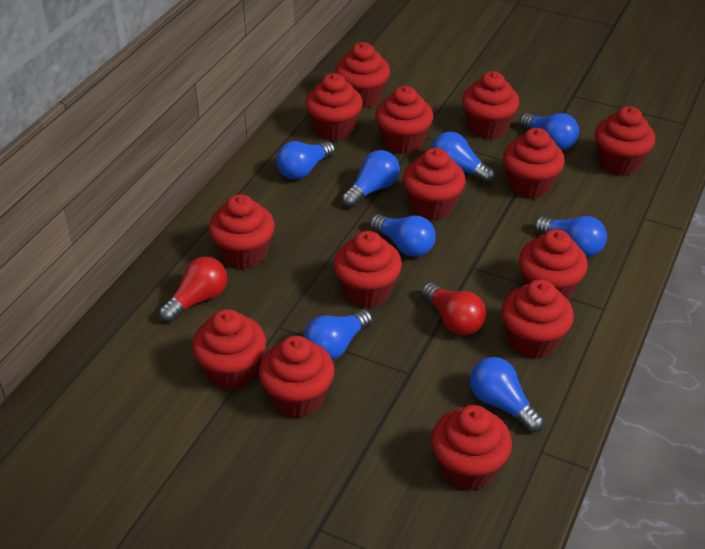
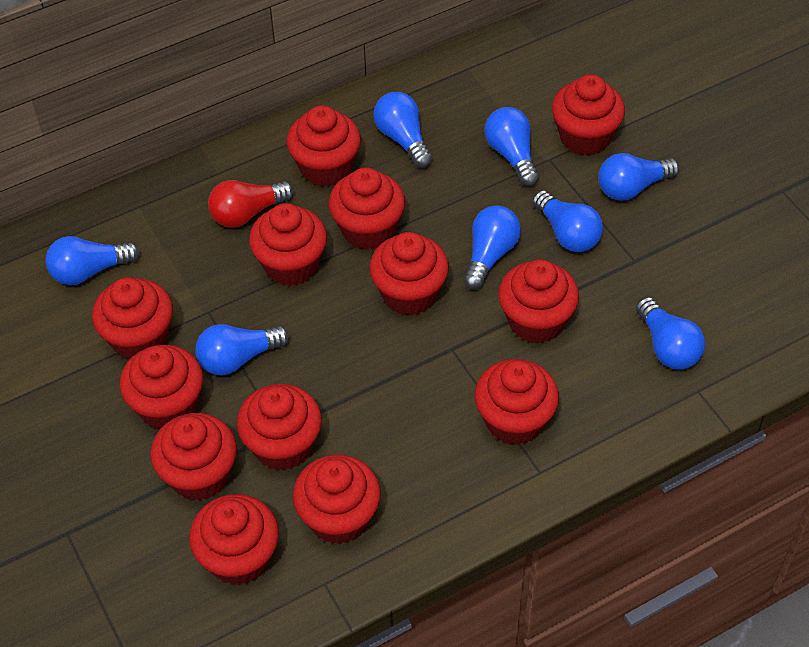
red cupcake: [192,309,266,390] [209,194,275,269] [259,336,335,418] [305,73,363,141] [333,231,402,308] [335,42,390,108] [375,86,433,154] [403,148,466,220] [431,405,512,491] [462,71,520,139] [501,280,574,359] [503,128,565,199] [519,229,588,300] [595,106,655,176] = 14 -> [92,277,173,360] [120,345,203,429] [150,413,237,501] [189,494,279,585] [237,384,322,471] [249,203,327,286] [287,105,361,187] [293,455,381,544] [328,167,405,250] [370,232,449,315] [475,359,559,445] [498,259,579,343] [552,74,625,156] = 13
red light bulb: [159,257,227,323] [421,282,486,335] = 2 -> [208,180,294,228] = 1

